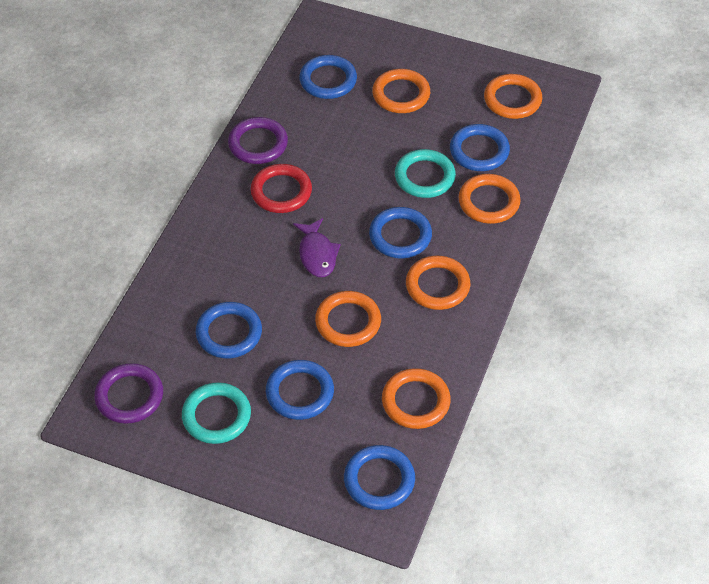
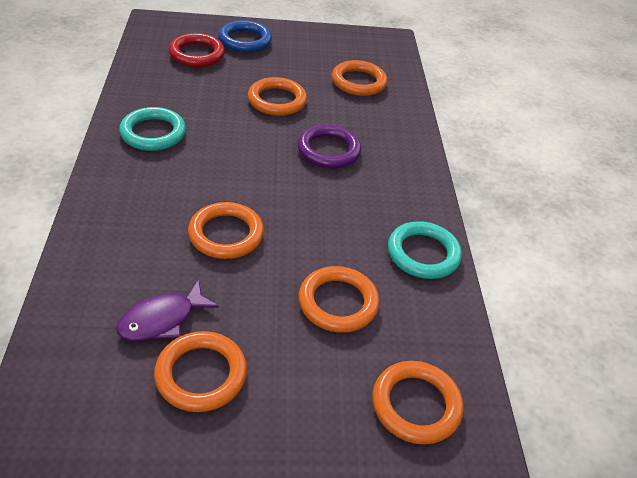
blue ring: [196,302,262,358] [266,360,334,420] [299,55,357,99] [344,445,415,510] [369,207,432,258] [450,124,510,171] = 6 -> [218,20,272,52] = 1
purple ring: [94,363,163,424] [228,117,288,164] = 2 -> [298,124,361,169] = 1

